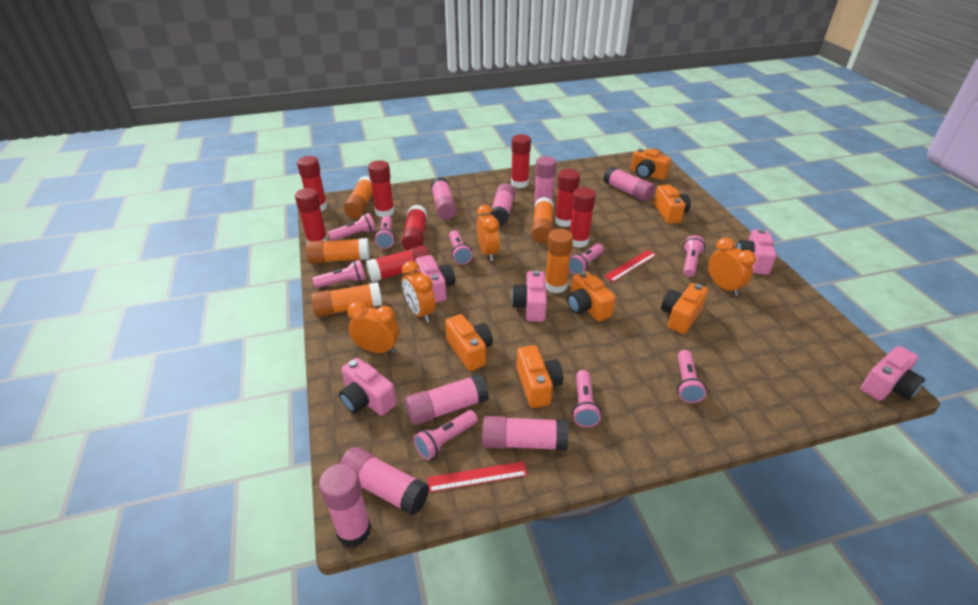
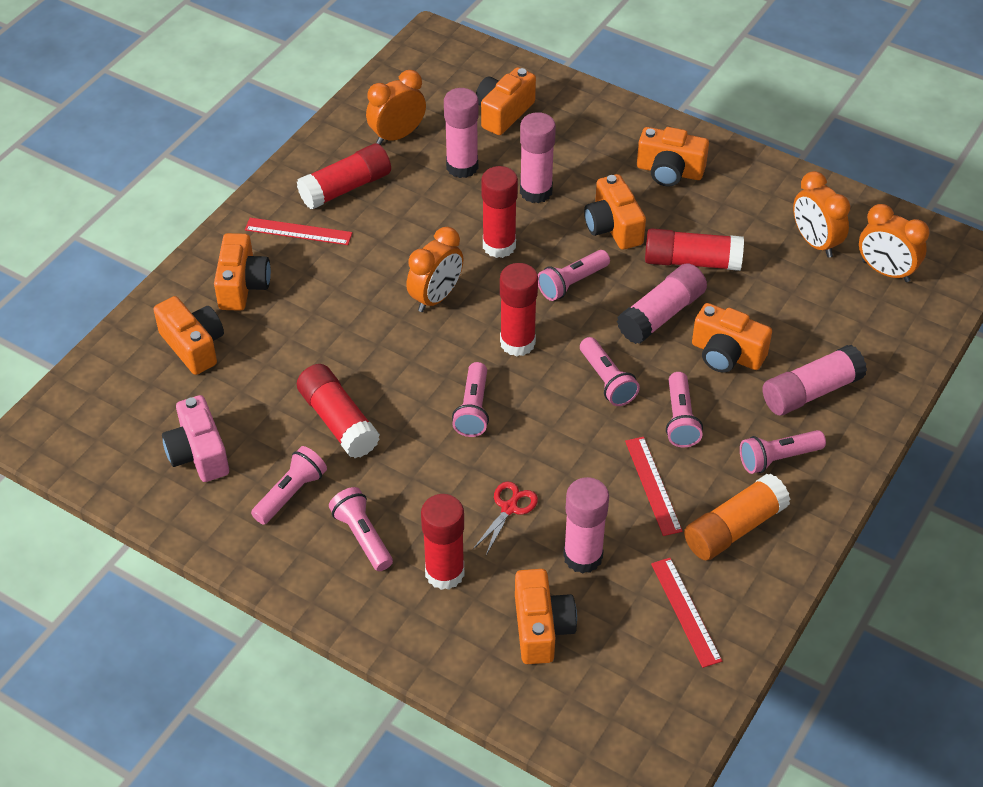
orange camera: [445,314,493,371] [516,345,563,408] [567,271,616,321] [631,148,671,180] [654,185,691,224] [661,283,708,334] = 6 -> [153,296,224,375] [214,233,271,311] [476,67,536,135] [515,569,577,664] [584,174,646,250] [637,127,709,187] [692,303,772,373] = 7
orange glue stick: [306,238,370,264] [311,282,382,317] [344,176,373,218] [531,197,554,243] [546,229,573,293] = 5 -> [684,474,791,560] = 1
pink camera: [339,358,397,416] [416,255,455,303] [512,270,547,322] [736,229,776,275] [860,346,925,401] = 5 -> [162,395,229,482] = 1
pink flashlight: [312,260,366,288] [328,213,376,241] [374,216,395,249] [413,410,478,460] [449,230,473,265] [569,244,604,275] [572,370,601,428] [677,350,706,403] [683,235,705,277] = 9 -> [251,446,327,525] [329,487,393,571] [452,362,489,437] [538,250,610,301] [580,337,640,406] [666,372,703,448] [740,430,826,474] = 7
pink glue stick: [319,463,371,547] [339,447,429,516] [405,374,489,425] [431,177,457,219] [482,416,568,451] [489,183,516,227] [534,156,556,209] [603,166,655,202] = 8 -> [444,88,479,178] [520,112,556,203] [563,477,609,574] [617,263,707,344] [762,345,867,415] = 5
red glue stick: [295,188,328,242] [297,156,327,211] [366,245,430,282] [368,160,394,218] [401,205,427,251] [511,134,531,188] [555,169,580,227] [570,187,596,248] = 8 -> [297,143,391,209] [297,364,380,458] [421,494,465,590] [481,166,518,258] [500,263,538,356] [645,228,744,271] = 6
red ruler: [427,461,528,492] [604,250,656,282] = 2 -> [245,218,352,245] [625,437,683,536] [651,558,722,668] = 3
red scissors: none = 0 -> [473,482,538,555] = 1

